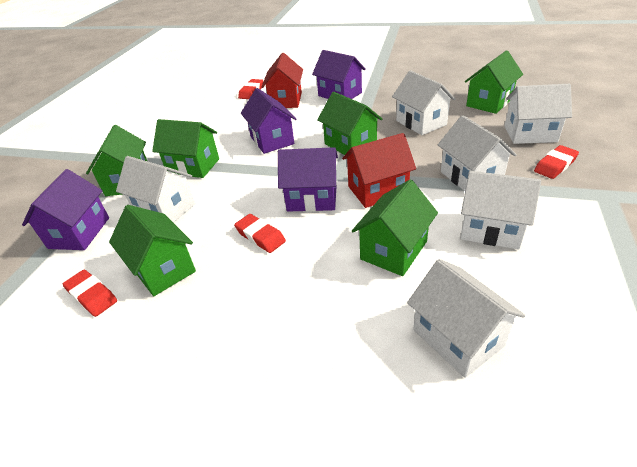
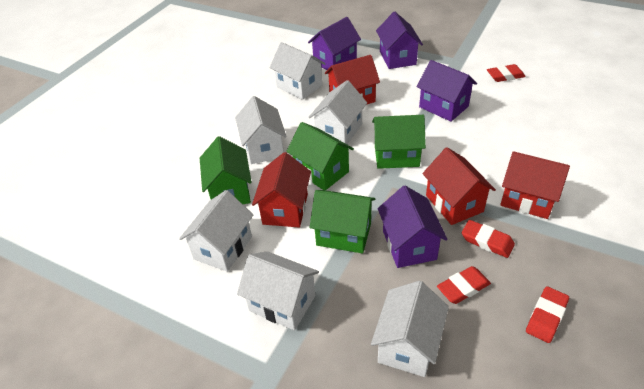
green house: [86,125,147,196] [109,205,196,296] [152,119,219,178] [317,92,382,155] [352,180,438,276] [465,50,523,114] = 6 -> [200,136,252,204] [287,122,354,190] [310,190,375,253] [372,115,426,169] = 4
red house: [262,53,303,108] [342,133,416,208] = 2 -> [252,152,311,228] [325,55,380,105] [423,147,496,225] [500,151,570,219] = 4

